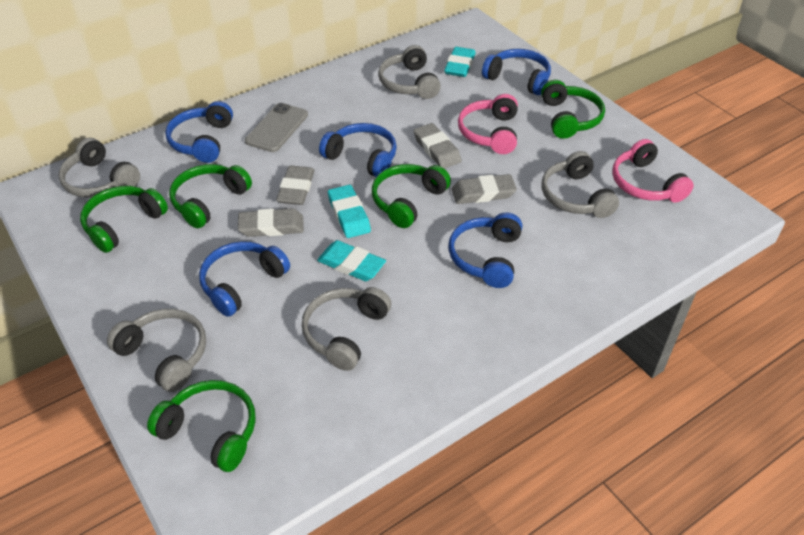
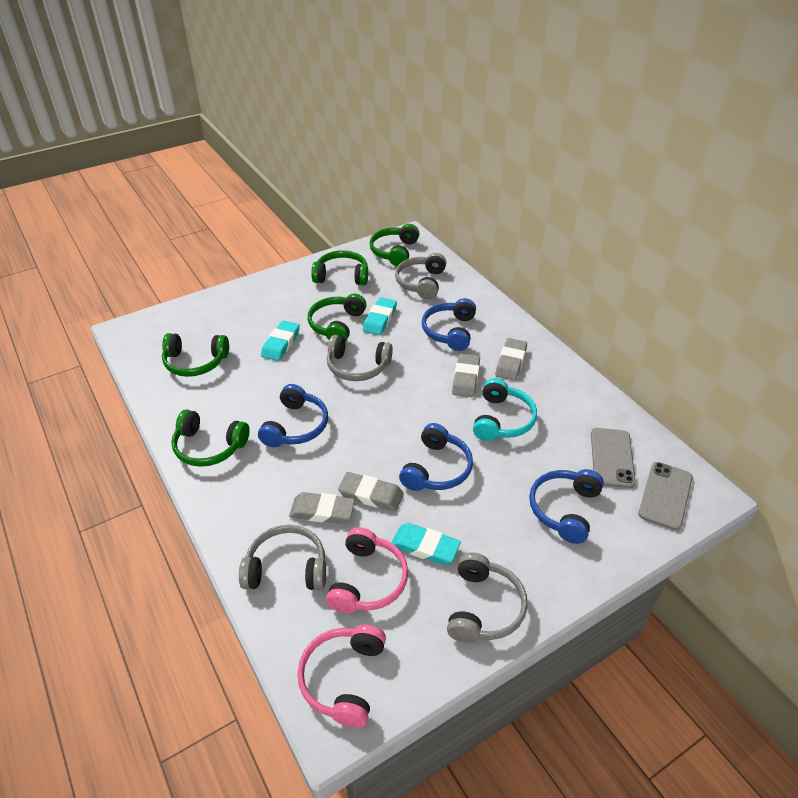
blue headphones: [165,101,233,163] [199,241,290,317] [319,123,397,177] [448,212,522,288] [482,49,551,95] = 5 -> [258,384,328,447] [399,423,473,491] [422,298,476,351] [529,469,604,544] = 4
grey headphones: [59,138,140,198] [107,309,206,392] [302,287,391,371] [378,45,441,99] [542,151,619,218] = 5 -> [239,525,326,590] [327,335,393,381] [395,253,447,299] [447,552,528,643] = 4
grey phone: [245,103,308,152] = 1 -> [591,428,636,488] [638,462,693,530] = 2
turquoise headphones: none = 0 -> [473,378,537,441] = 1

